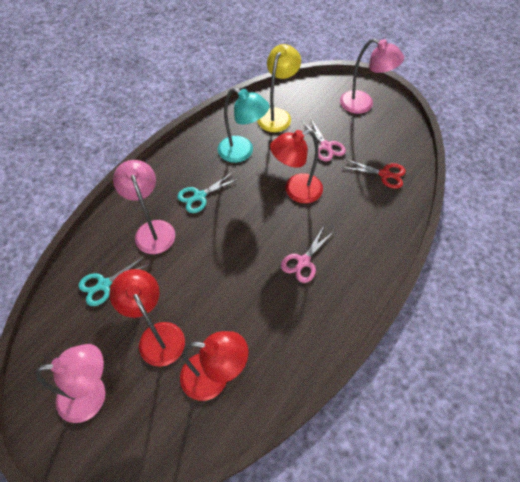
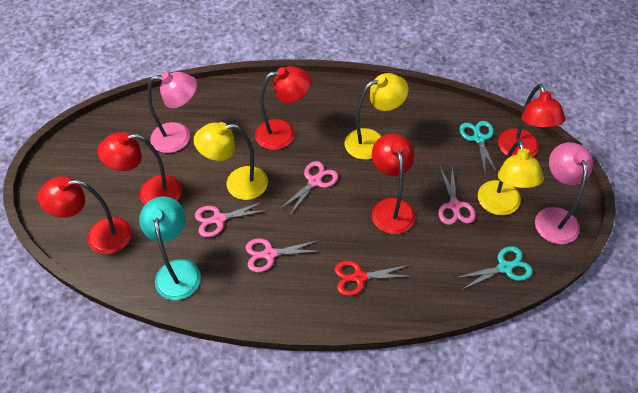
pink lamp: [35,344,105,423] [113,160,175,254] [340,38,404,114] = 3 -> [147,72,197,153] [535,142,593,244] = 2
pink scissors: [281,226,334,283] [301,117,346,161] = 2 -> [195,201,269,237] [245,239,322,272] [280,161,338,215] [438,166,476,225] = 4
red lamp: [109,269,185,367] [180,331,248,401] [270,130,323,203] = 3 -> [38,176,132,254] [98,132,182,205] [255,66,311,150] [372,134,415,234] [498,84,565,157] = 5
yellow lamp: [257,44,301,132] = 1 -> [194,122,268,200] [345,73,409,160] [478,140,544,215] = 3

